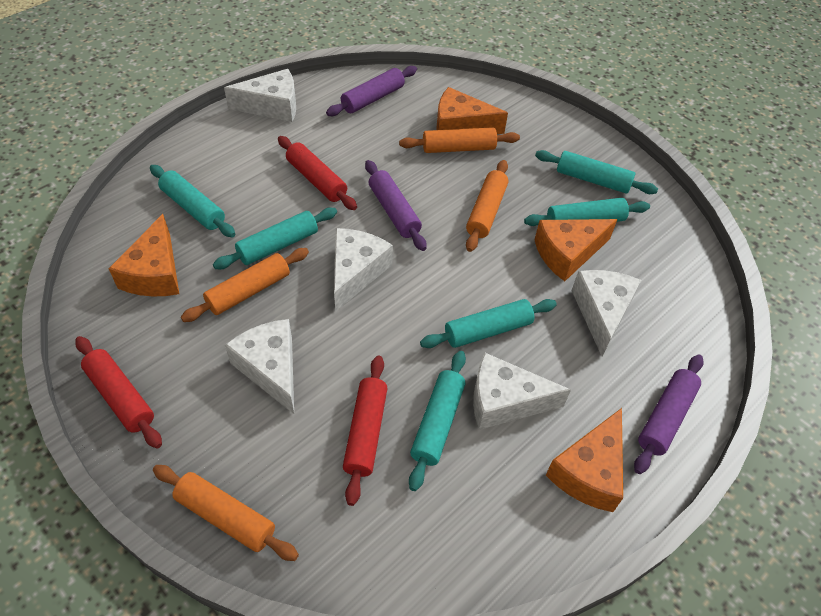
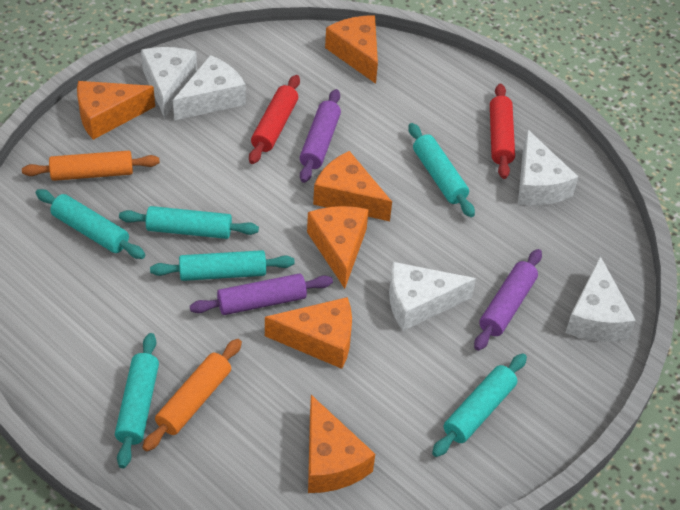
orange cheese: [109,214,179,297] [437,87,508,134] [534,219,618,281] [546,408,623,512] = 4 -> [77,81,155,140] [265,297,352,369] [307,206,369,289] [308,395,375,493] [313,151,392,221] [325,15,378,84] = 6
orange rolling pin: [153,465,299,561] [181,248,309,322] [399,127,520,153] [466,160,508,252] = 4 -> [22,151,160,181] [142,339,242,452] = 2
red rolling pin: [75,336,162,449] [278,136,357,210] [343,356,388,506] = 3 -> [249,75,300,164] [490,84,515,179] = 2

